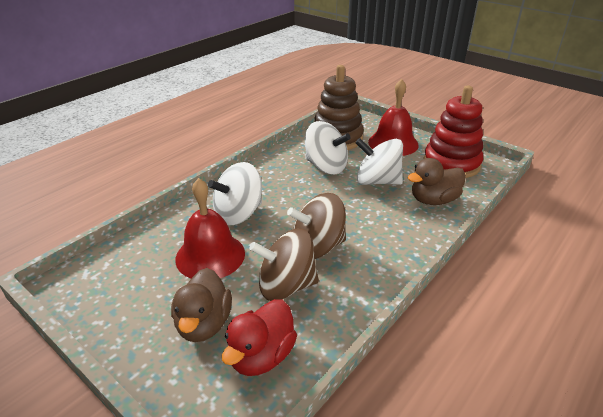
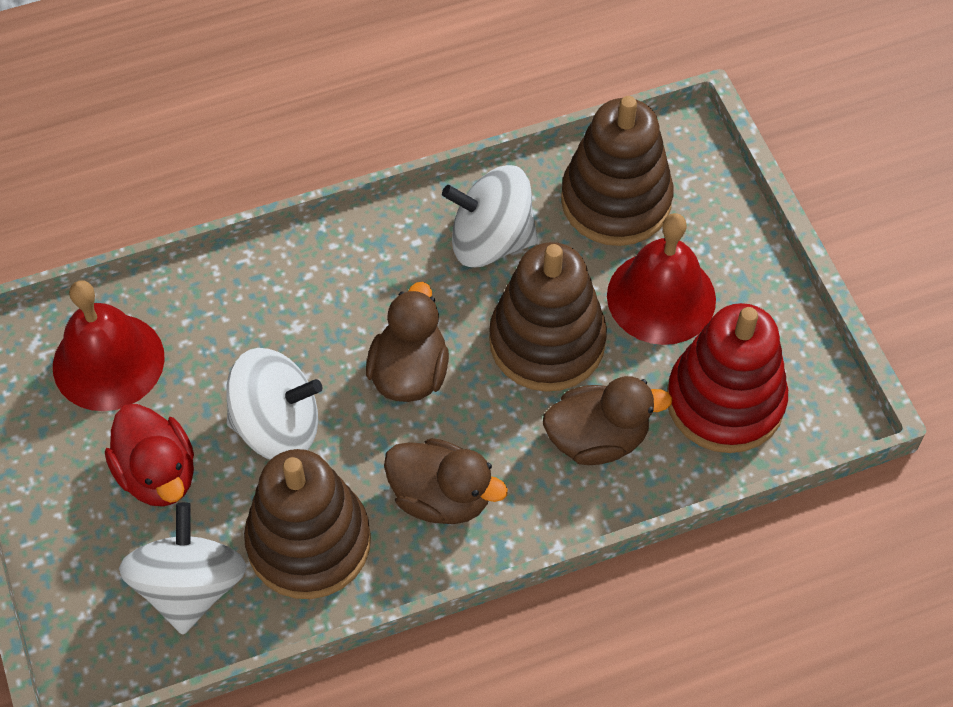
brown duck: [171,268,232,342] [407,158,466,205] = 2 -> [366,282,449,402] [384,438,508,524] [543,376,672,465] = 3
brown spinning top: [249,229,319,301] [287,193,346,259] = 2 -> none = 0
brown stacking toy: [315,65,364,150] = 1 -> [244,449,371,599] [489,242,607,392] [561,96,674,246] = 3

